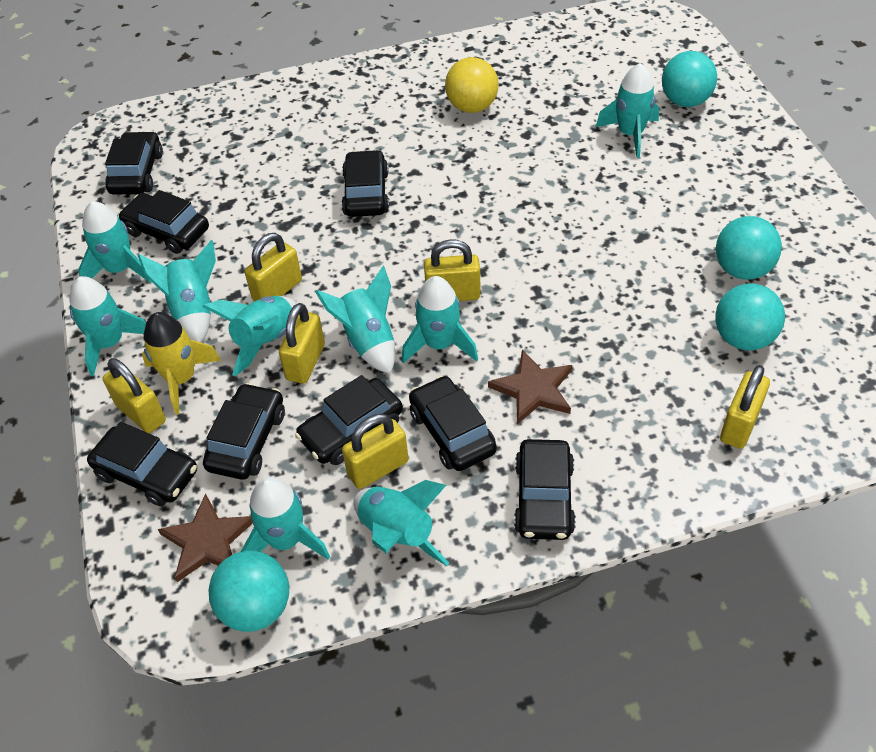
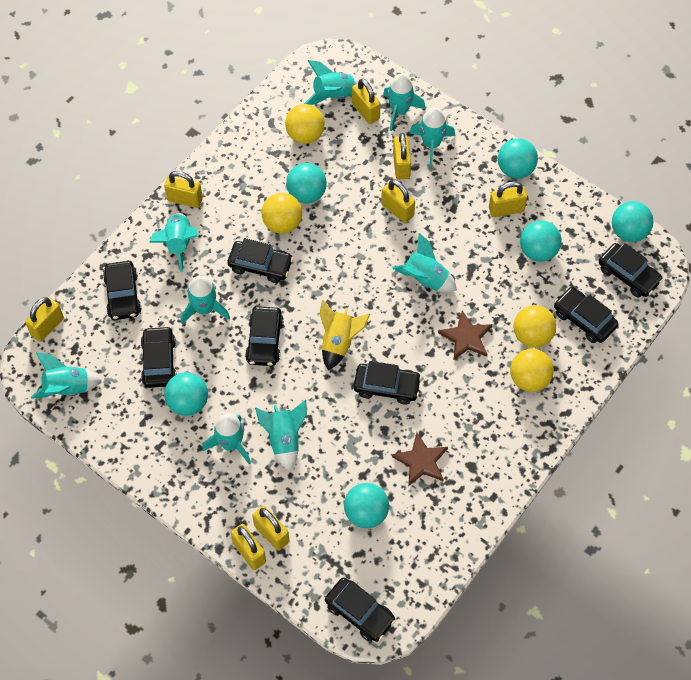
turquoise ball: [209,551,289,632] [662,51,717,107] [715,284,785,350] [716,216,782,280] = 4 -> [164,372,208,416] [286,163,327,204] [344,483,389,528] [498,139,538,179] [520,220,562,262] [612,201,653,242] = 6
yellow ball: [445,57,499,113] = 1 -> [262,193,302,234] [285,104,325,144] [510,349,554,392] [514,305,556,348] = 4
yellow padlock: [103,358,166,433] [245,233,302,301] [279,303,325,384] [342,414,409,489] [424,239,481,301] [720,365,770,449] = 6 -> [25,297,64,342] [164,171,203,208] [231,524,266,570] [252,506,289,551] [352,78,381,124] [381,179,415,223] [393,133,411,180] [489,181,527,217] = 8

